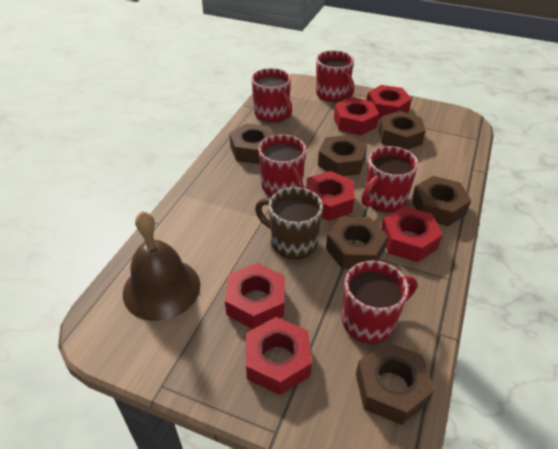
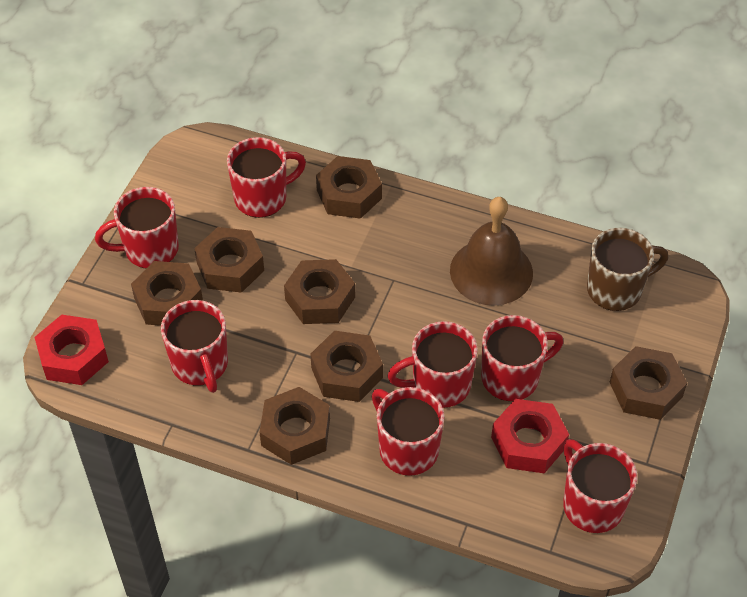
brown nut: [229,123,274,164] [318,135,367,176] [326,217,388,269] [356,342,435,425] [379,111,426,150] [412,176,471,226] = 6 -> [131,261,203,326] [194,227,264,293] [260,387,330,465] [284,259,355,324] [310,331,383,402] [316,156,382,219] [610,346,687,420] = 7
red mug: [251,68,292,123] [258,134,306,197] [316,50,354,102] [342,261,417,344] [361,146,418,212] = 5 -> [95,187,179,268] [161,300,228,393] [227,137,306,218] [372,387,444,476] [387,321,478,408] [481,315,563,401] [563,439,637,533] = 7
red nut: [225,263,285,329] [246,317,312,395] [306,171,355,221] [334,97,379,135] [367,85,412,118] [381,206,443,262] = 6 -> [35,315,109,385] [491,399,569,474] = 2

